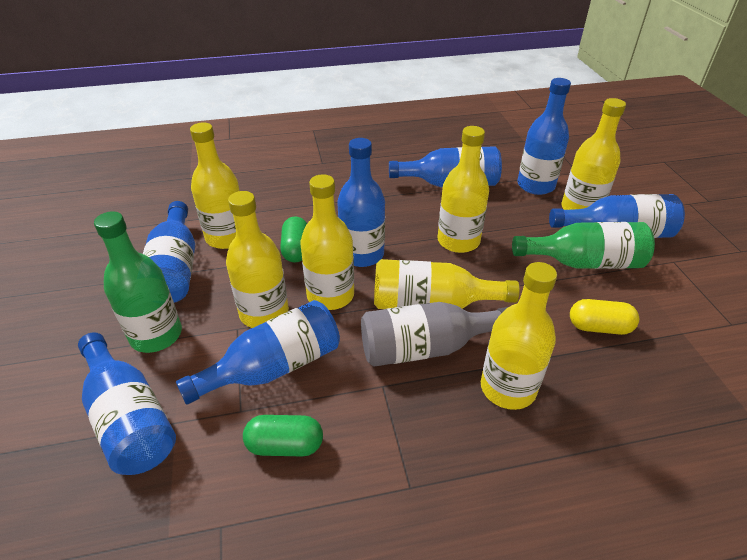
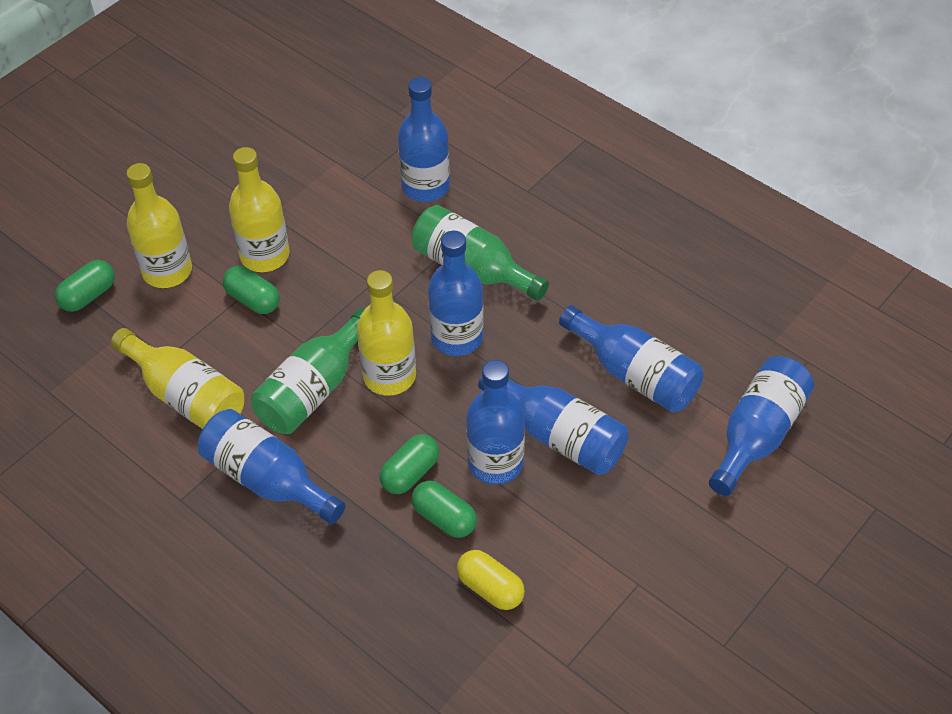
green capsule: [243,415,323,456] [280,216,307,262] = 2 -> [55,260,115,312] [223,266,280,314] [379,434,439,494] [411,481,477,538] = 4
grey bottle: [361,302,508,367] = 1 -> none = 0
yellow bottle: [190,122,240,249] [226,191,289,328] [300,174,354,310] [374,259,520,309] [437,126,489,253] [481,262,557,410] [561,98,626,210] = 7 -> [111,328,244,429] [126,163,192,288] [229,147,290,272] [357,270,416,396] = 4

